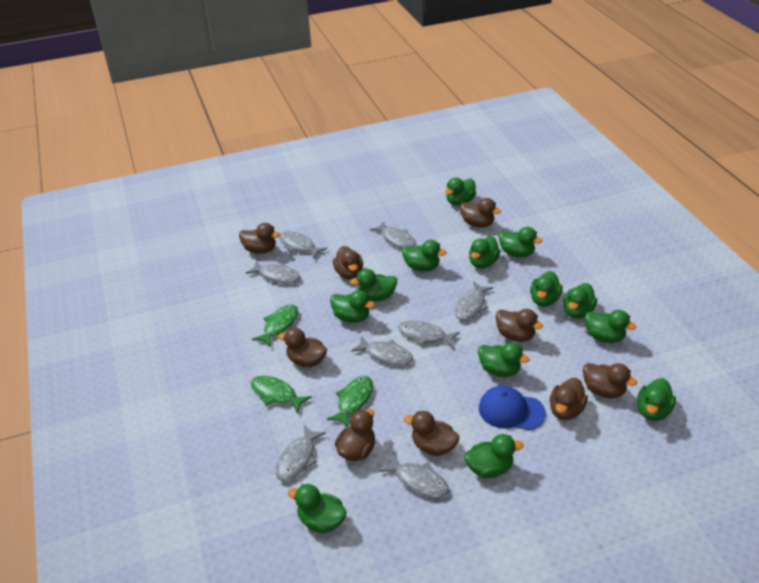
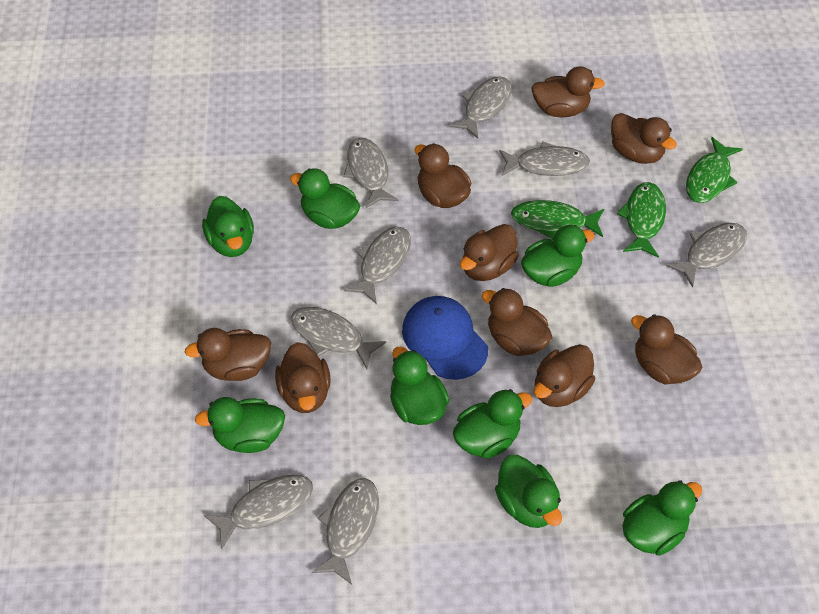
green duck: [288,484,347,534] [330,290,375,323] [350,269,397,301] [402,240,447,271] [445,177,476,206] [464,434,523,478] [469,236,501,268] [478,342,530,377] [498,227,542,257] [530,271,562,307] [563,283,597,319] [585,310,636,343] [637,378,676,421] = 13 -> [195,397,285,453] [202,196,254,257] [290,168,360,229] [390,346,449,425] [453,389,532,459] [495,455,562,528] [521,225,594,287] [622,480,702,555] = 8

